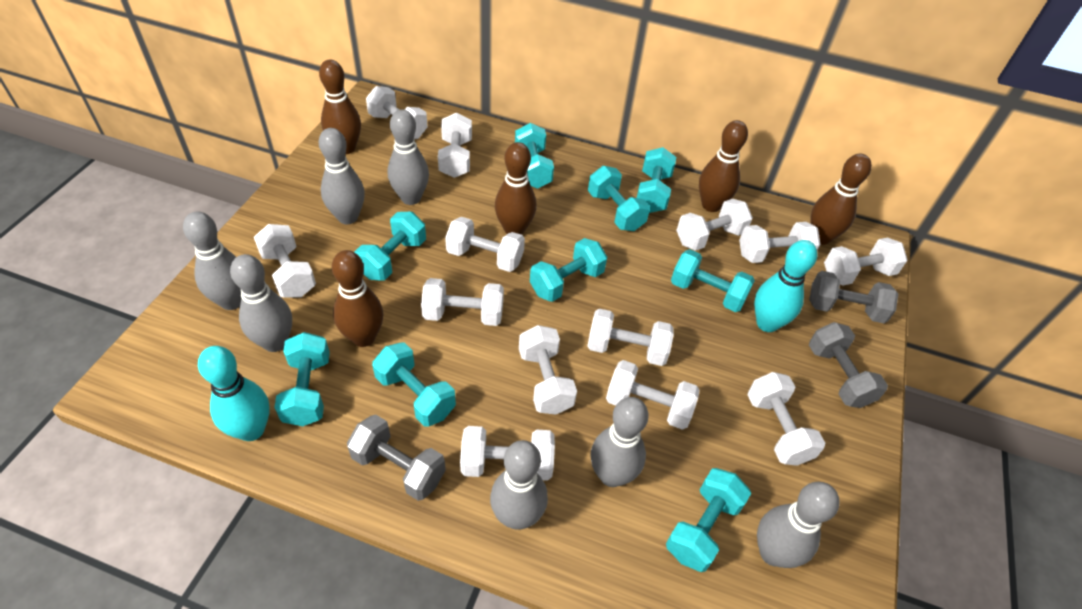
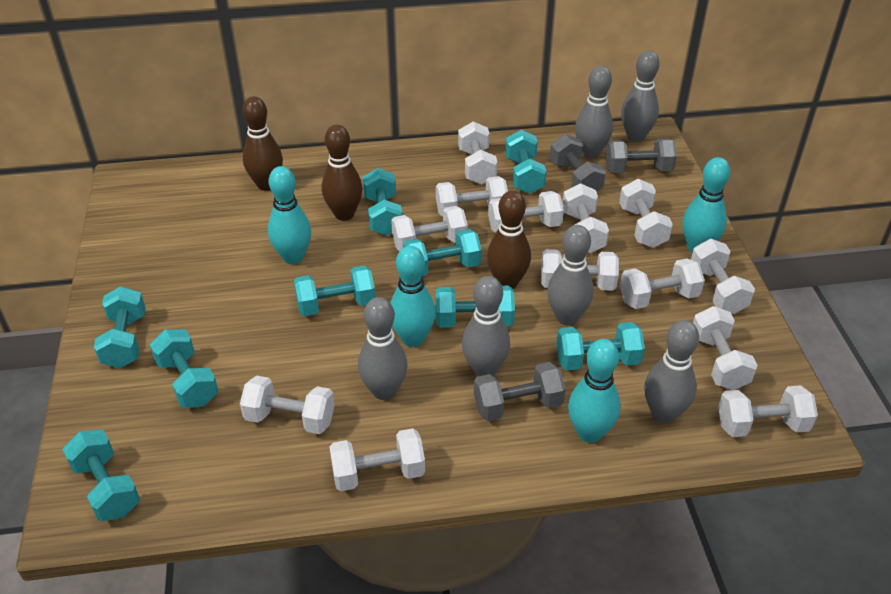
brown bowling pin: [319,59,361,154] [332,250,383,347] [495,142,537,235] [699,120,748,212] [811,154,872,245] = 5 -> [242,96,283,191] [322,125,363,221] [487,191,531,289] = 3
grey bowling pin: [183,211,241,310] [230,254,292,352] [319,128,365,224] [388,110,429,205] [490,440,548,530] [590,397,649,487] [757,482,840,568] = 7 -> [358,297,407,400] [462,276,510,376] [547,225,594,325] [575,66,613,158] [621,51,660,142] [644,320,699,424] = 6
turquoise bowling pin: [198,346,270,441] [754,240,817,332] = 2 -> [268,166,311,264] [390,246,436,347] [568,339,620,443] [683,157,730,253] = 4

